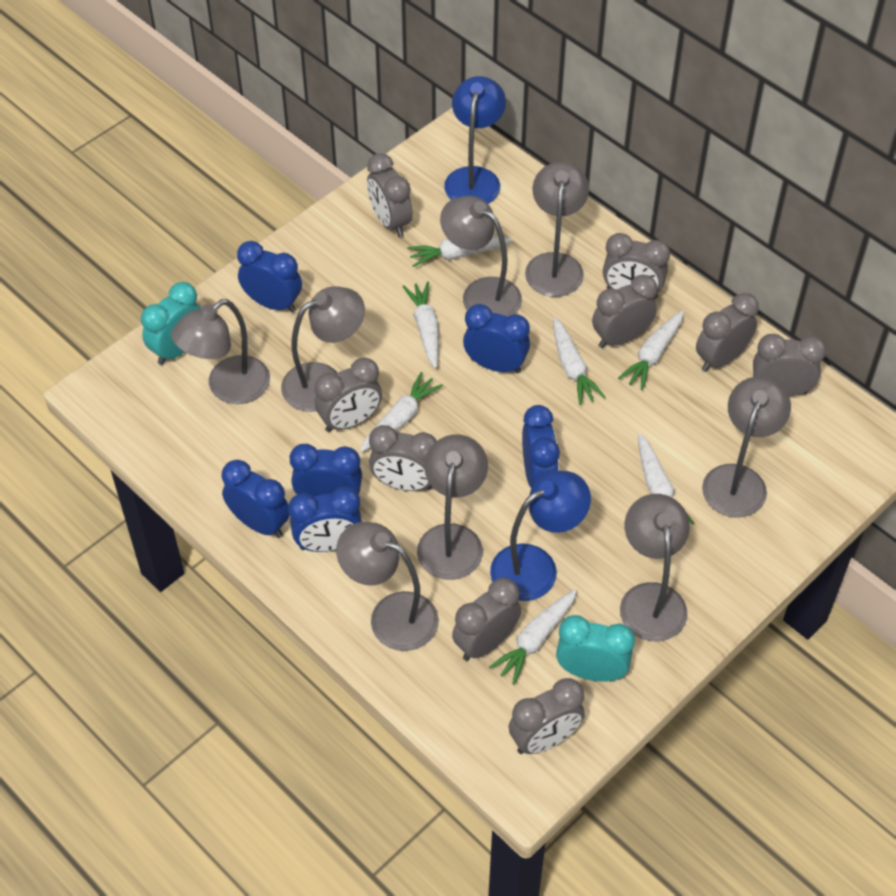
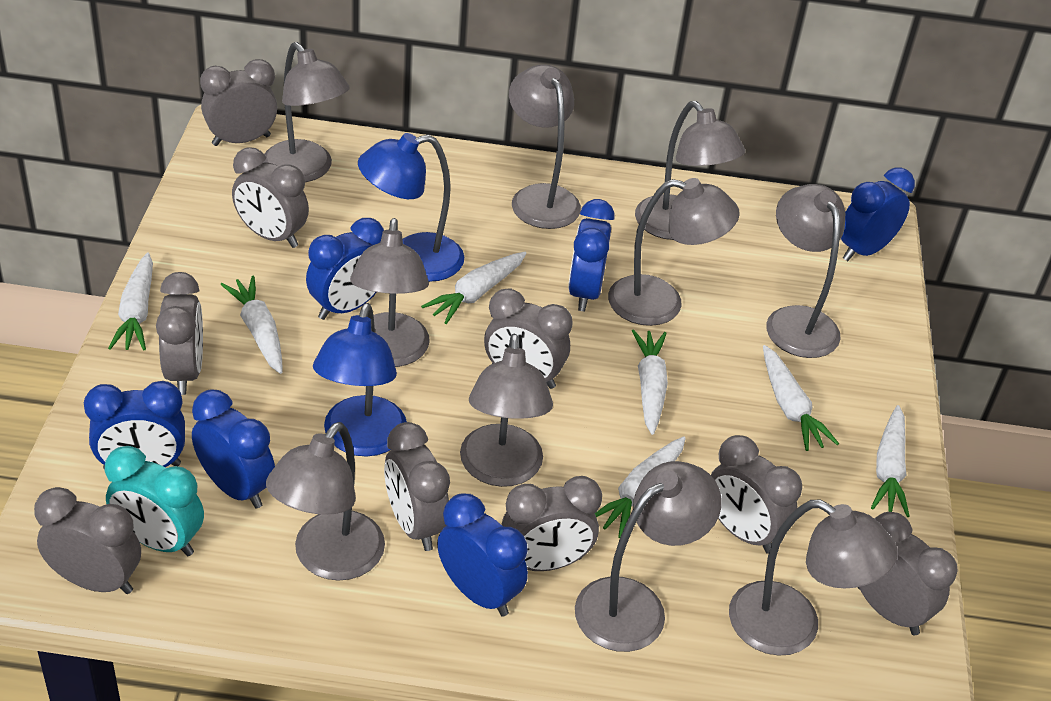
grey lamp: [171,299,270,404] [281,286,365,412] [336,522,439,651] [417,434,488,580] [440,196,522,317] [525,162,589,297] [620,494,690,641] [702,376,791,517] = 8 -> [263,42,350,182] [266,422,385,581] [350,218,430,367] [460,334,553,487] [509,64,581,229] [575,461,722,652] [608,178,740,326] [635,101,745,240] [729,500,898,656] [766,184,845,358] = 10
turquoise clock: [141,282,201,365] [556,615,635,682] = 2 -> [105,446,204,556] = 1

